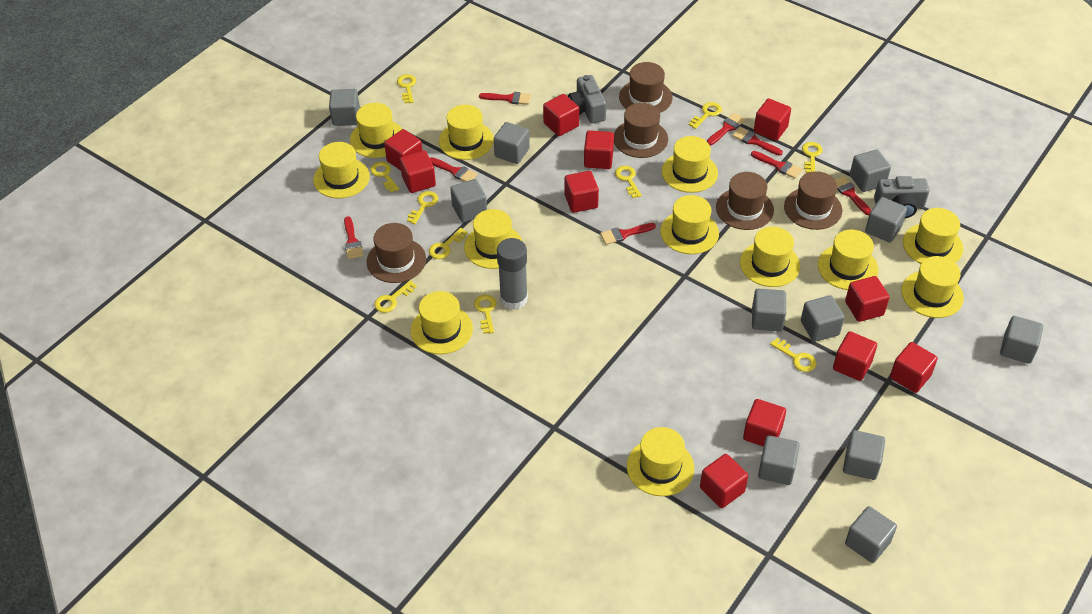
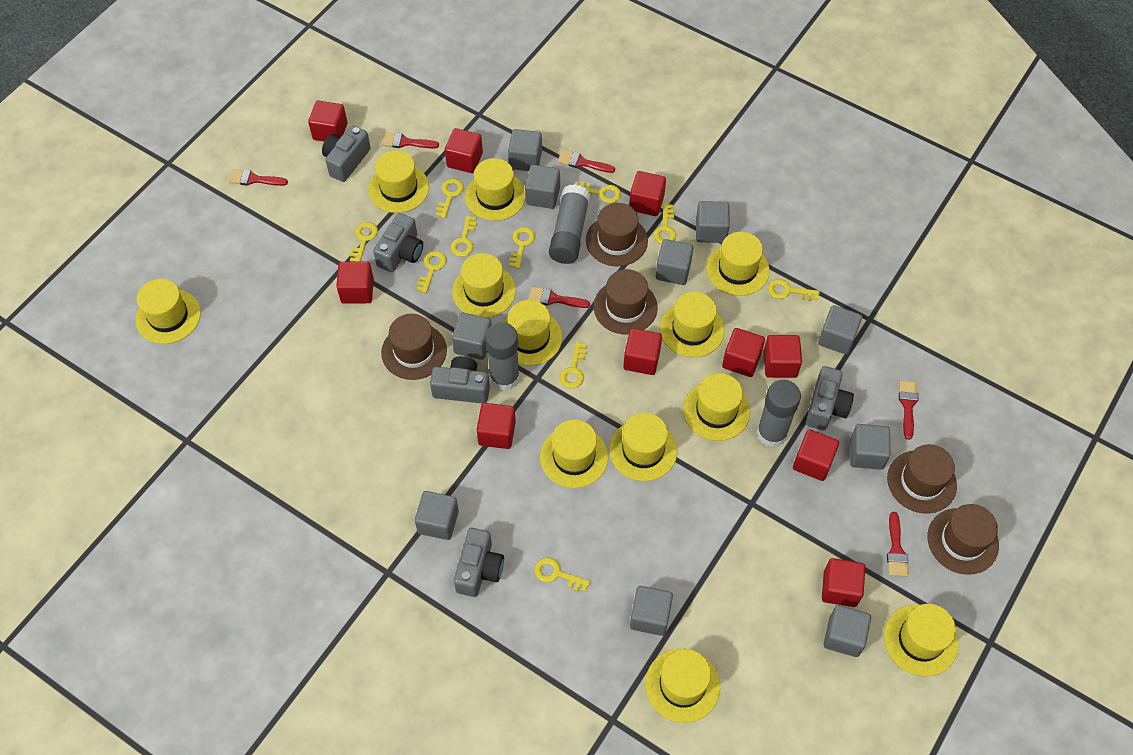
grey camera: [568,75,606,124] [874,176,929,218] = 2 -> [322,126,371,182] [373,213,423,272] [430,356,490,403] [454,528,504,597] [806,366,854,430] = 5
grey cube: [329,89,360,126] [450,179,487,223] [494,122,530,164] [752,289,786,331] [758,435,799,485] [801,295,844,342] [843,430,885,480] [845,506,897,563] [850,150,891,192] [865,197,907,243] [1000,316,1043,364] = 11 -> [415,491,459,540] [452,313,491,360] [508,129,542,171] [525,165,560,209] [630,586,673,636] [656,239,693,285] [696,201,730,243] [818,305,862,355] [824,605,871,657] [850,424,891,470] = 10
grey glue stick: [497,238,528,310] = 1 -> [485,322,520,391] [549,184,590,264] [757,380,801,448] = 3
red brush: [344,216,364,259] [430,157,478,182] [479,92,531,105] [600,223,656,245] [707,113,746,145] [733,127,783,156] [751,151,802,179] [835,176,871,215] = 8 -> [229,169,288,186] [381,132,439,149] [528,286,590,308] [558,149,615,173] [887,512,909,577] [899,381,918,440] = 6
red cube: [384,129,423,171] [400,150,436,193] [543,94,579,136] [564,171,599,213] [584,130,614,169] [700,454,748,508] [743,399,786,447] [754,99,791,141] [833,331,877,381] [845,276,890,322] [890,342,938,393] = 11 -> [308,100,347,141] [336,261,374,304] [445,128,483,173] [476,403,516,449] [623,328,662,375] [629,171,666,216] [722,328,765,377] [763,335,802,378] [793,429,839,481] [822,558,865,607] = 10

